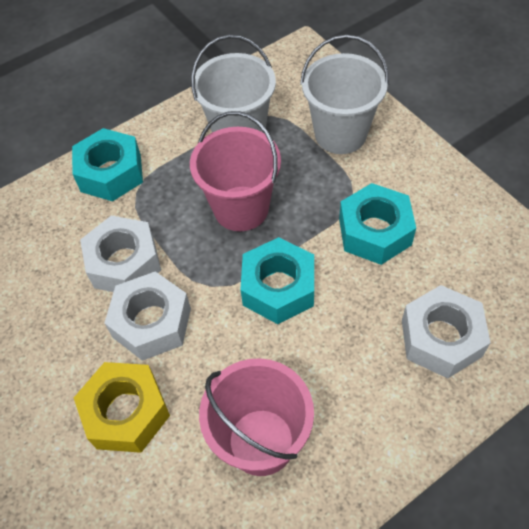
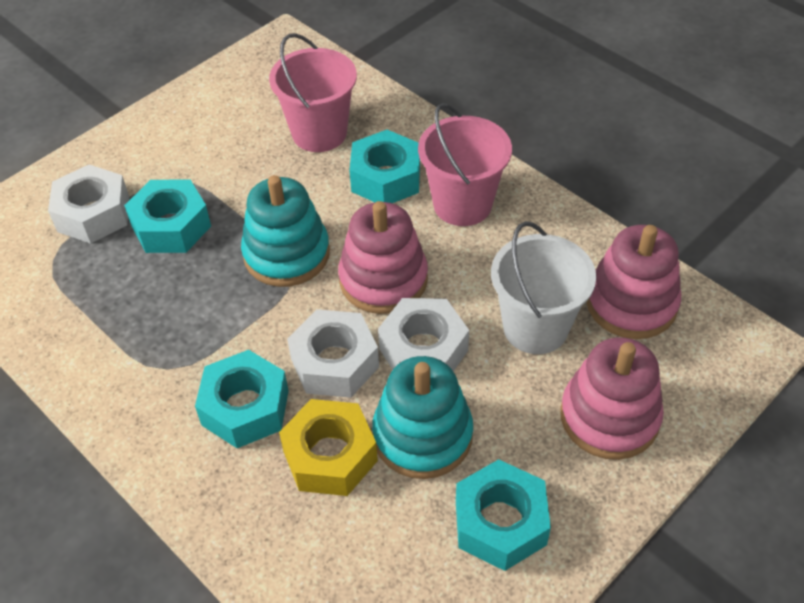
pink stacking toy: none = 0 -> [338,201,428,314] [560,337,664,460] [587,225,681,339] = 3
turquoise nut: [72,128,143,201] [240,237,314,324] [339,183,416,265] = 3 -> [124,179,211,253] [195,350,289,448] [349,130,420,203] [456,459,551,571] = 4
turquoise stacking toy: none = 0 -> [241,175,330,287] [372,356,473,479] = 2
white bucket: [191,35,276,134] [300,35,389,154] = 2 -> [491,221,596,354] = 1

